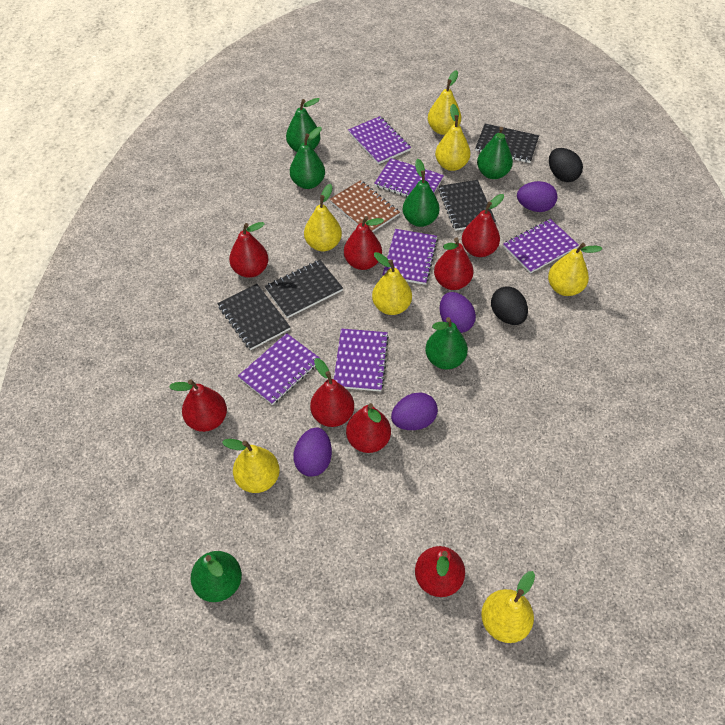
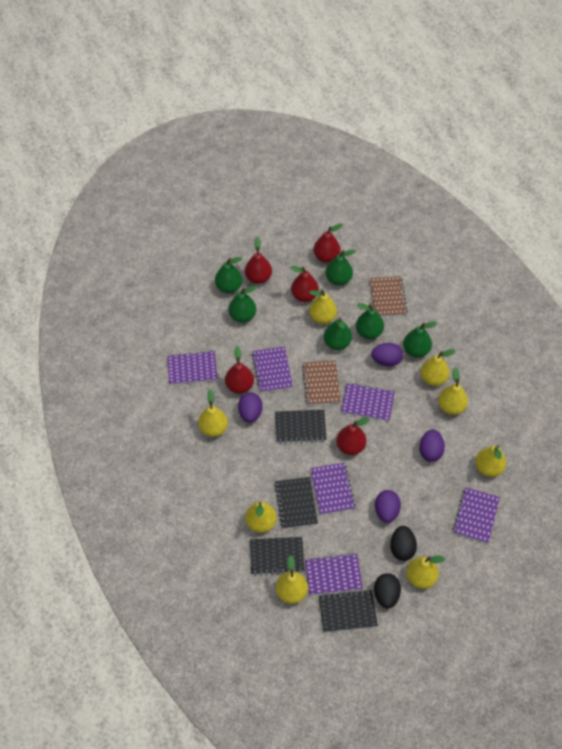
brown notebook: [329,180,400,232] = 1 -> [302,360,341,405] [370,276,408,317] = 2
red pear: [169,379,227,432] [229,222,268,278] [310,358,354,427] [344,216,384,270] [346,403,391,453] [415,546,465,597] [434,237,474,290] [462,194,504,257] = 8 -> [225,346,254,394] [245,237,272,284] [290,266,319,302] [313,223,343,263] [336,418,370,455] = 5
yellow pear: [222,439,280,493] [304,184,342,251] [372,252,412,315] [428,70,461,135] [435,104,470,171] [481,571,535,643] [548,243,602,296] = 7 -> [198,389,228,437] [245,501,277,533] [276,555,308,604] [309,289,337,324] [406,555,445,589] [420,349,456,386] [438,367,468,415] [475,445,506,477] = 8

